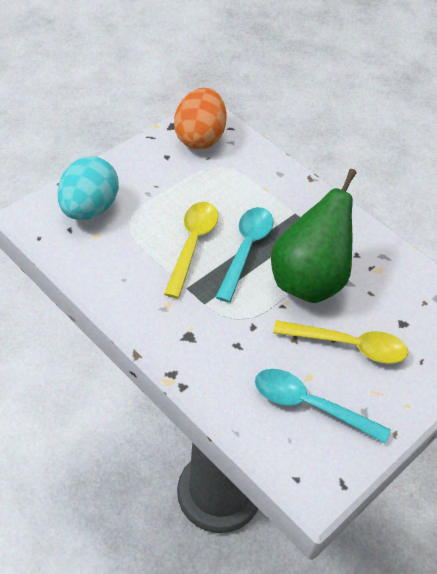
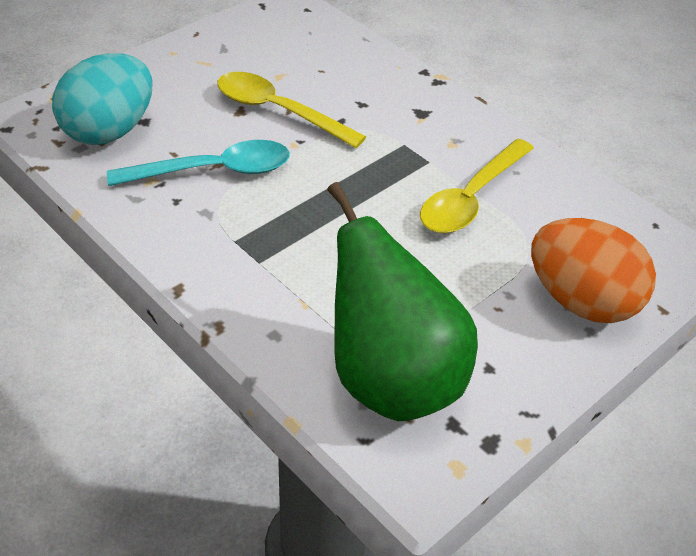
turquoise spoon: [216,207,273,302] [255,369,391,444] = 2 -> [107,140,290,186] = 1

